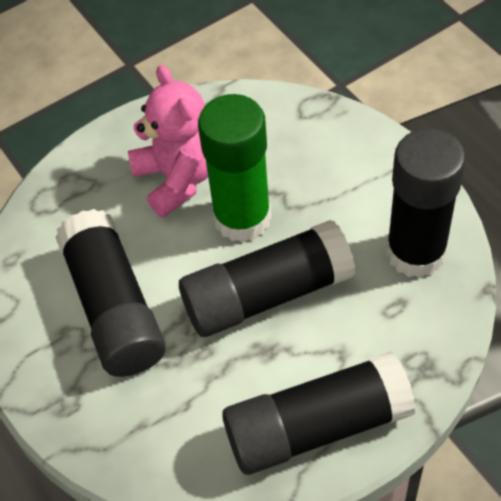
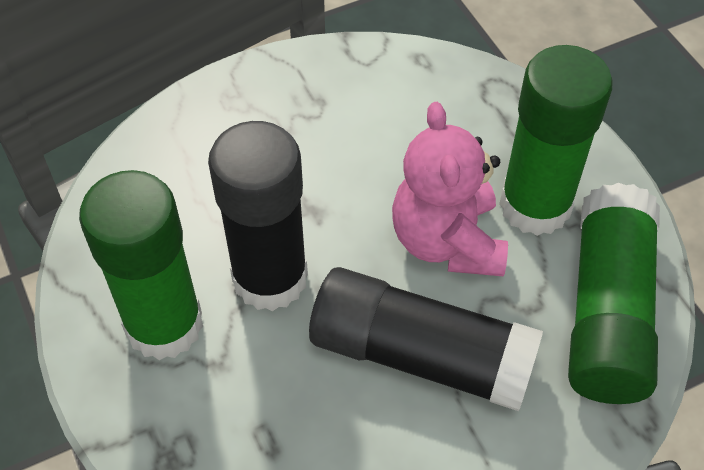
black glue stick: [56,209,166,377] [179,220,355,337] [222,352,416,475] [386,128,466,278] = 4 -> [208,121,308,311] [309,267,543,411] = 2
green glue stick: [198,94,271,242] = 1 -> [79,170,203,360] [499,45,613,236] [568,183,660,404] = 3

